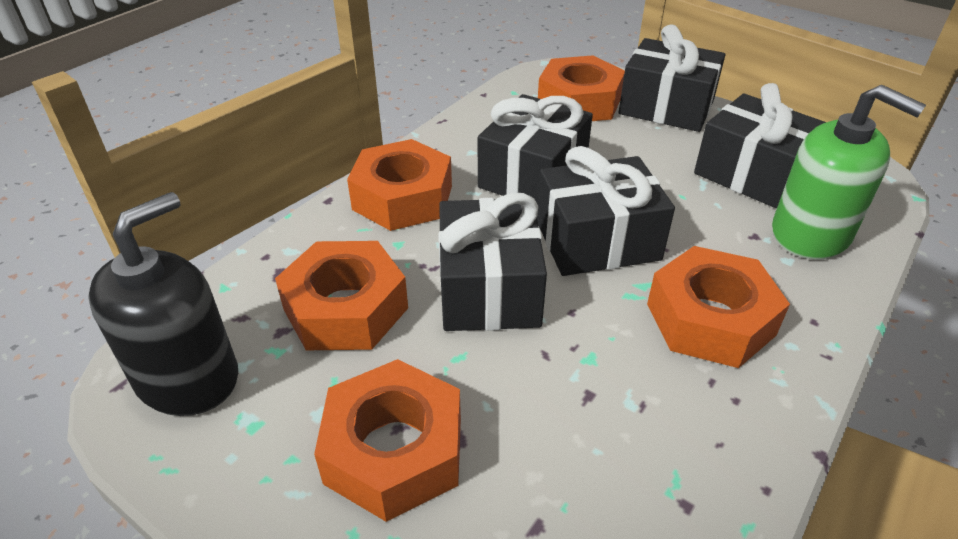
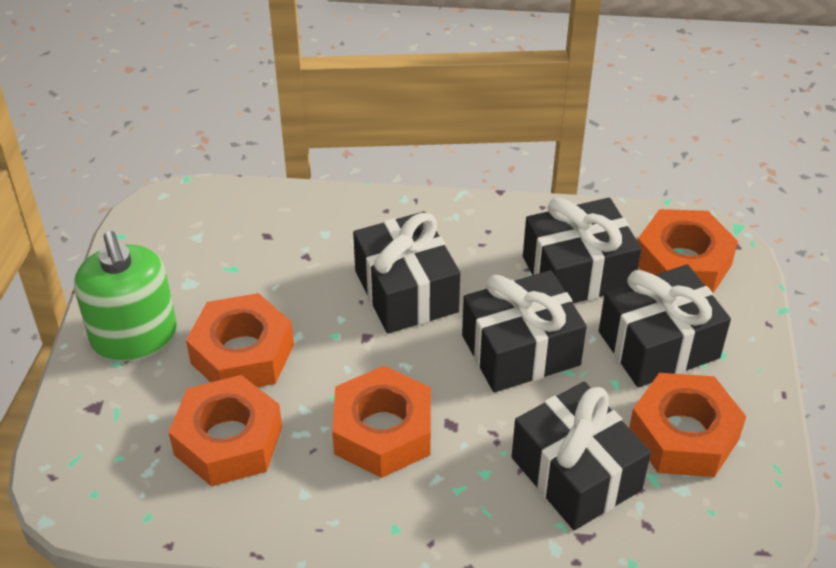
black soap dispenser: [88,192,238,416] = 1 -> none = 0

